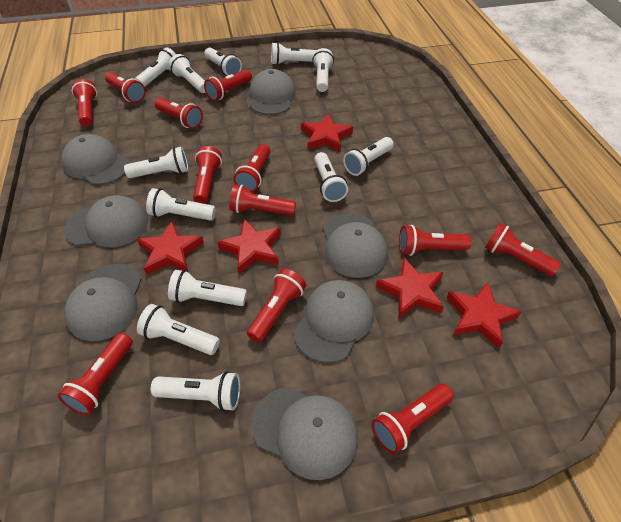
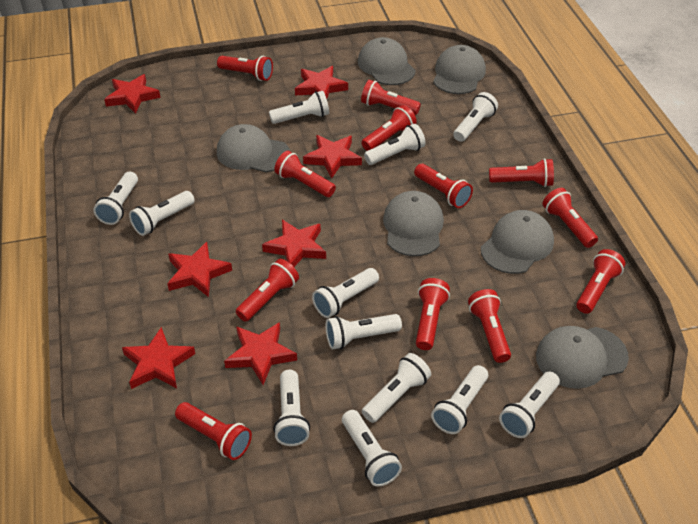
grey cap: [62,134,130,185] [64,195,148,247] [64,264,142,341] [249,69,296,115] [252,387,358,480] [293,280,374,363] [323,213,388,278] = 7 -> [217,124,290,172] [358,37,416,85] [383,191,444,256] [433,45,486,94] [481,210,554,274] [536,326,629,389] = 6
red star: [137,221,204,275] [217,219,281,274] [301,114,353,152] [376,258,444,319] [447,282,522,348] = 5 -> [104,74,161,114] [122,327,195,389] [167,242,232,297] [224,322,297,385] [262,220,326,267] [295,66,348,99] [303,135,362,179] = 7

